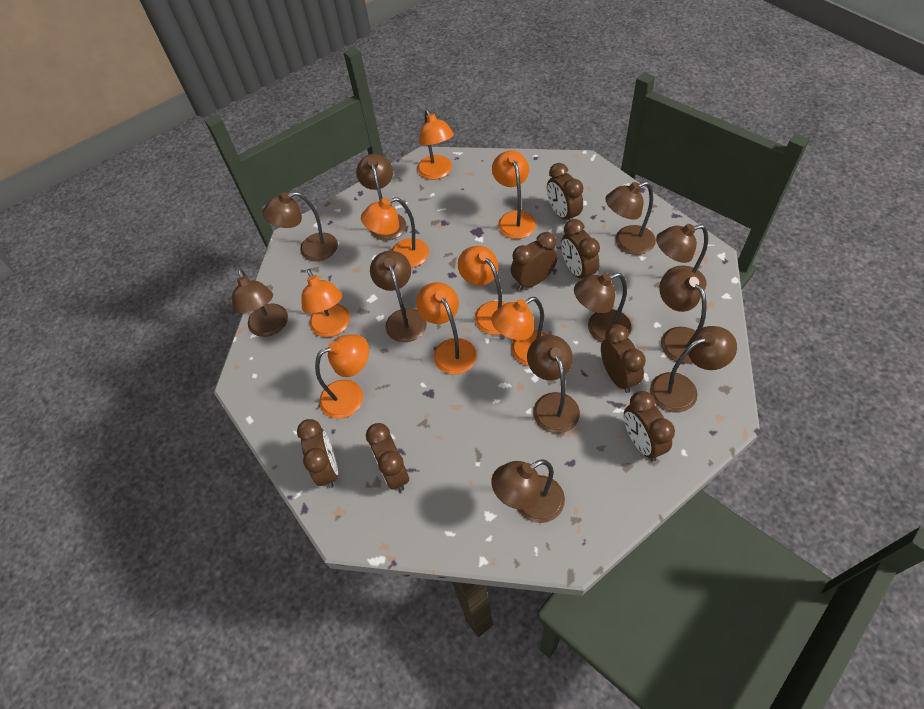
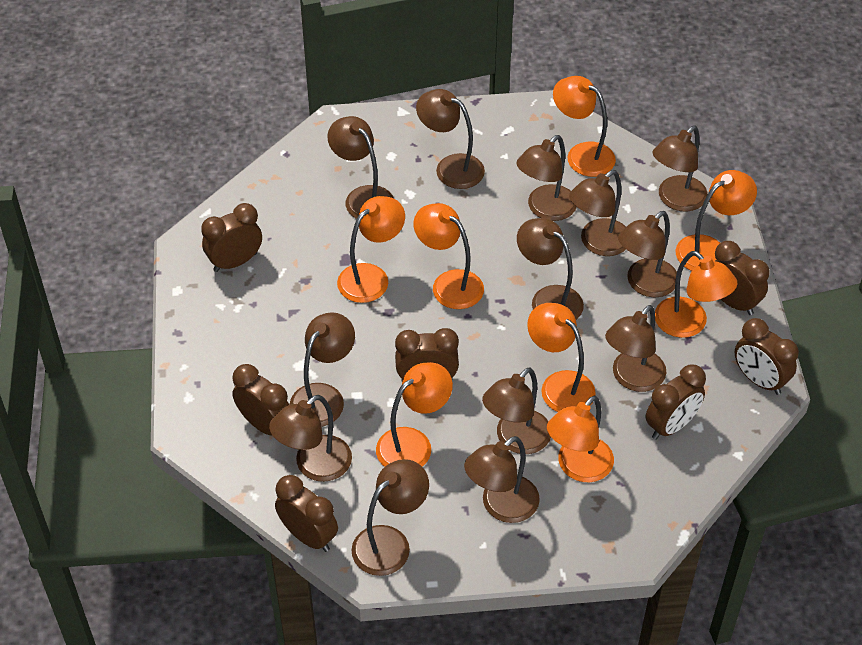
brown lamp: [232,269,288,337] [263,192,338,261] [356,154,406,241] [370,251,427,342] [491,459,565,523] [527,335,580,433] [574,273,632,342] [605,181,656,255] [650,326,737,412] [656,224,708,290] [659,269,706,364] = 11 -> [269,395,352,482] [290,312,355,427] [327,116,393,219] [352,459,429,576] [416,89,485,189] [464,436,540,523] [482,367,551,454] [516,135,577,221] [517,218,584,320] [569,170,626,256] [605,305,666,392] [618,211,677,298] [653,126,708,212] = 13

